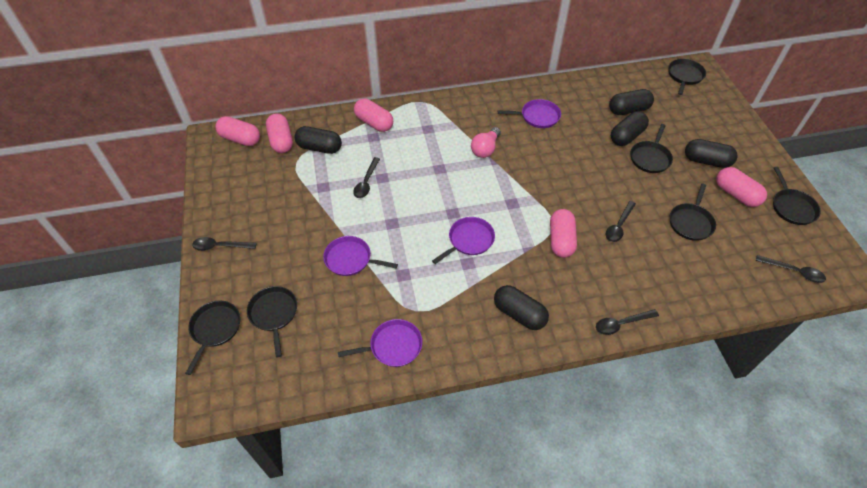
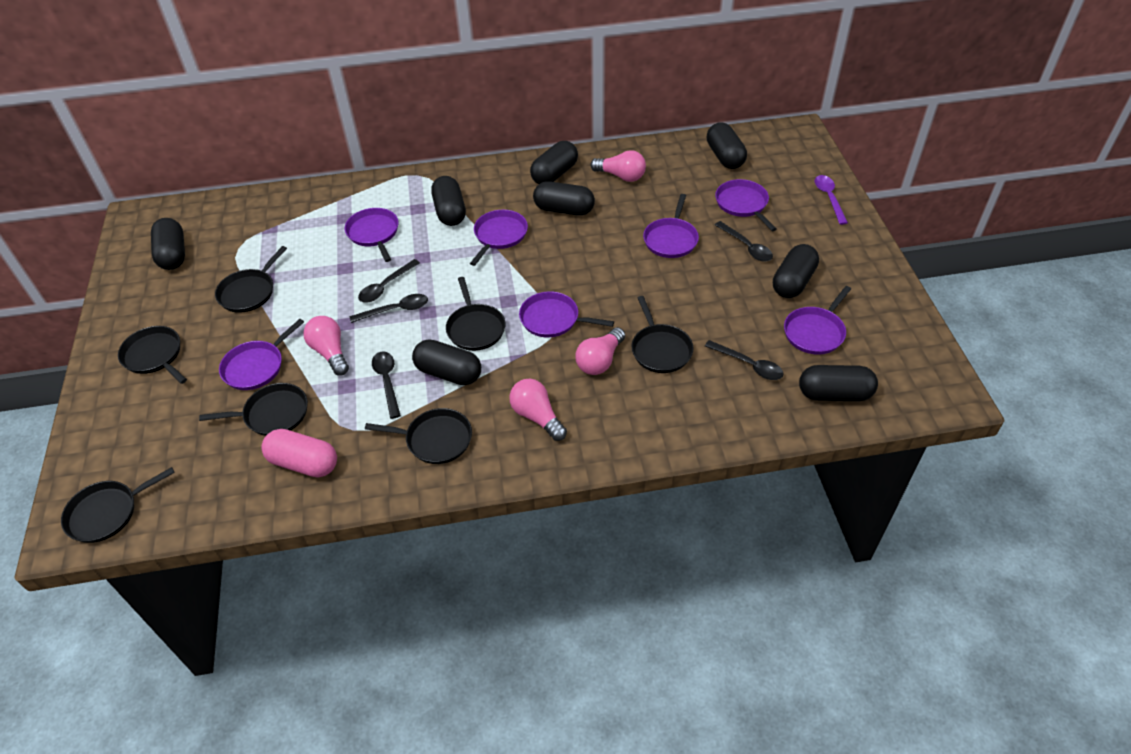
black capsule: [295,126,342,154] [494,285,549,330] [609,89,654,115] [611,111,649,146] [685,139,738,168] = 5 -> [151,218,185,270] [412,340,481,385] [431,176,466,226] [530,141,578,184] [533,181,595,216] [707,122,747,169] [773,244,819,298] [799,365,878,401] = 8
black pan: [185,301,240,375] [247,286,297,357] [631,124,673,173] [668,59,706,95] [670,184,716,241] [773,167,821,225] = 6 -> [61,467,175,543] [118,326,187,384] [199,383,308,436] [215,246,287,313] [365,408,472,464] [446,277,506,351] [631,296,694,373] = 7
pink capsule: [215,116,260,146] [266,113,293,153] [354,98,393,132] [550,209,577,258] [716,167,767,207] = 5 -> [261,429,337,478] = 1
pink light bulb: [471,127,501,158] = 1 -> [303,316,349,375] [509,379,567,441] [575,327,625,375] [590,150,646,182] = 4
purple pan: [323,236,398,276] [338,319,422,367] [432,217,495,264] [498,99,561,128] = 4 -> [219,319,304,390] [345,208,399,262] [470,210,528,266] [519,292,614,337] [643,194,699,258] [715,179,777,231] [784,286,851,355] = 7
purple spoon: none = 0 -> [815,175,848,225] = 1

